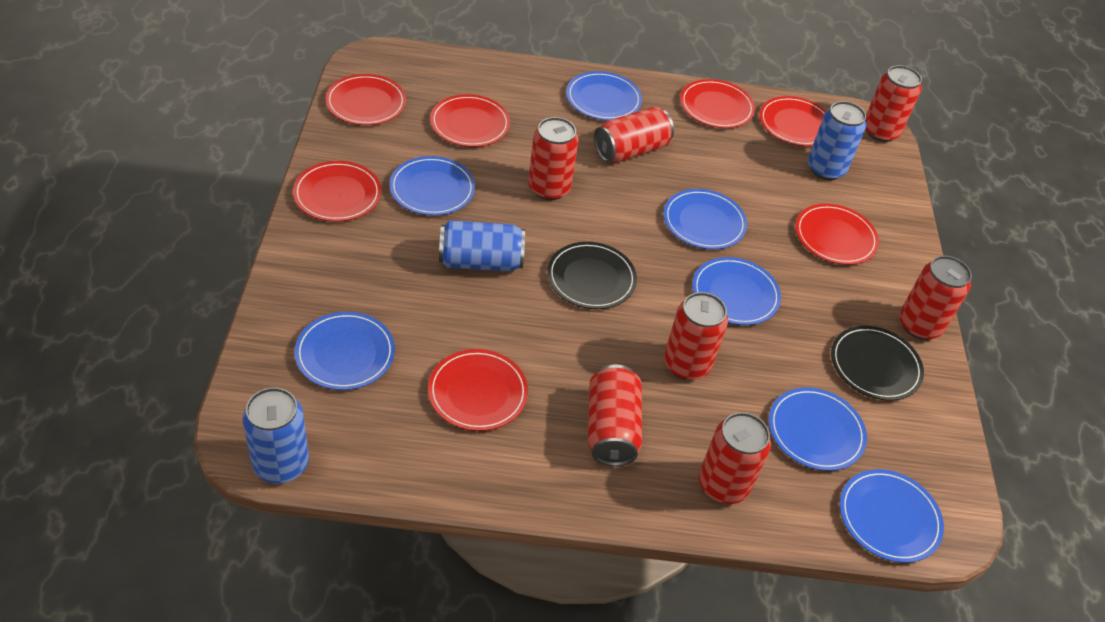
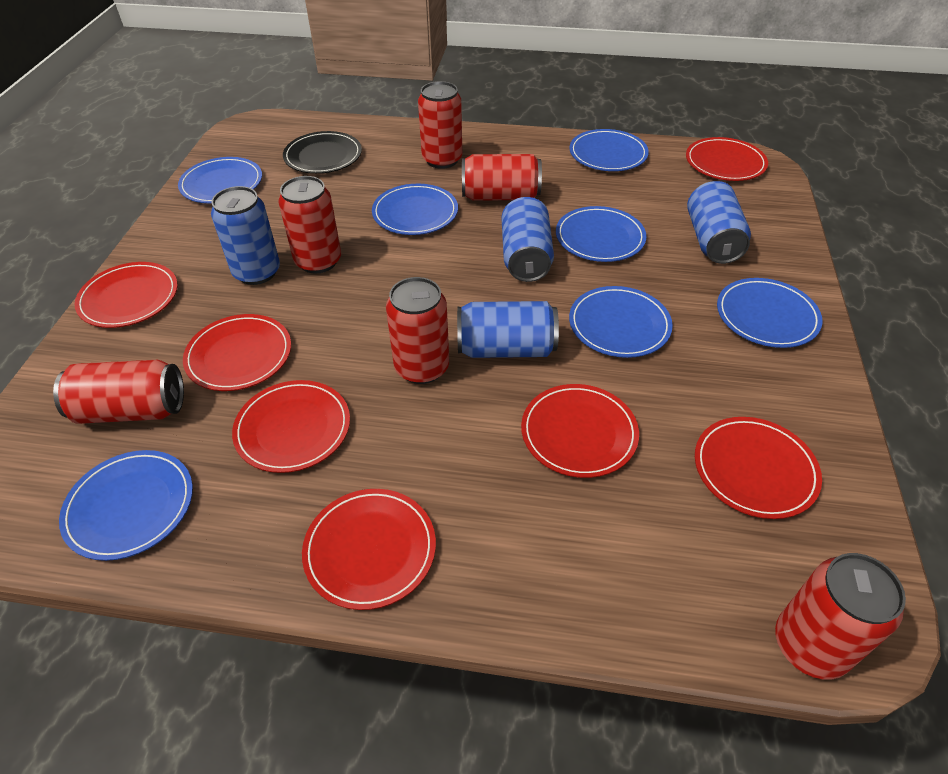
black plate: [547,242,637,309] [831,326,924,401] = 2 -> [283,131,362,174] = 1
blue can: [242,387,309,483] [439,220,525,272] [808,101,866,180] = 3 -> [211,186,280,285] [457,301,559,358] [502,197,554,282] [687,181,751,264] = 4
red can: [528,117,578,200] [588,364,642,466] [594,106,674,162] [664,292,728,380] [699,412,771,504] [865,65,922,142] [899,256,972,340] = 7 -> [53,360,184,424] [278,176,341,274] [386,277,449,384] [418,81,462,169] [462,154,542,201] [775,553,906,680] = 6

